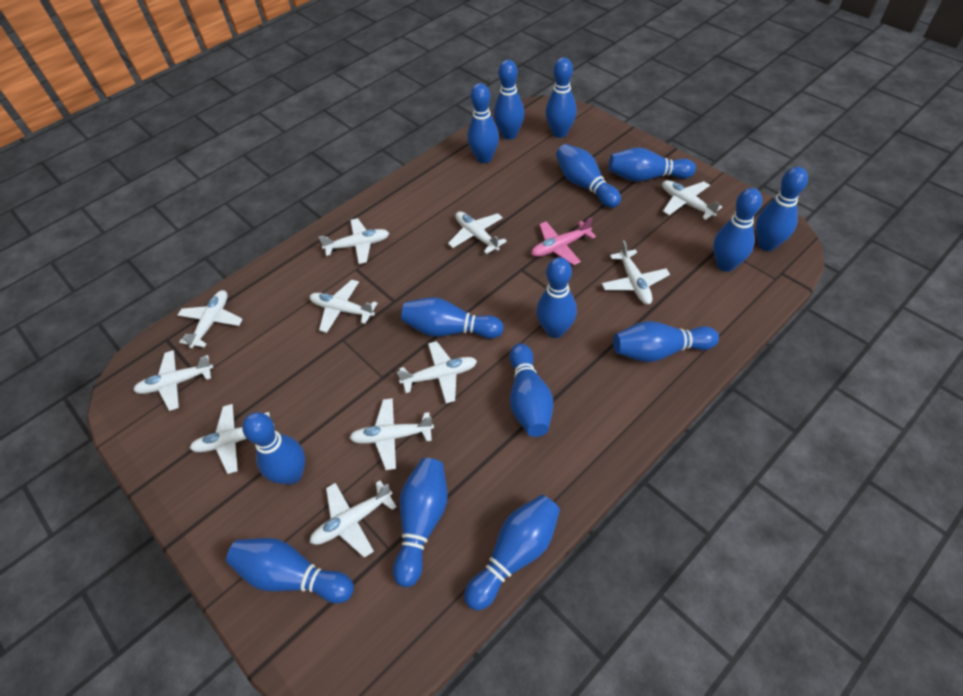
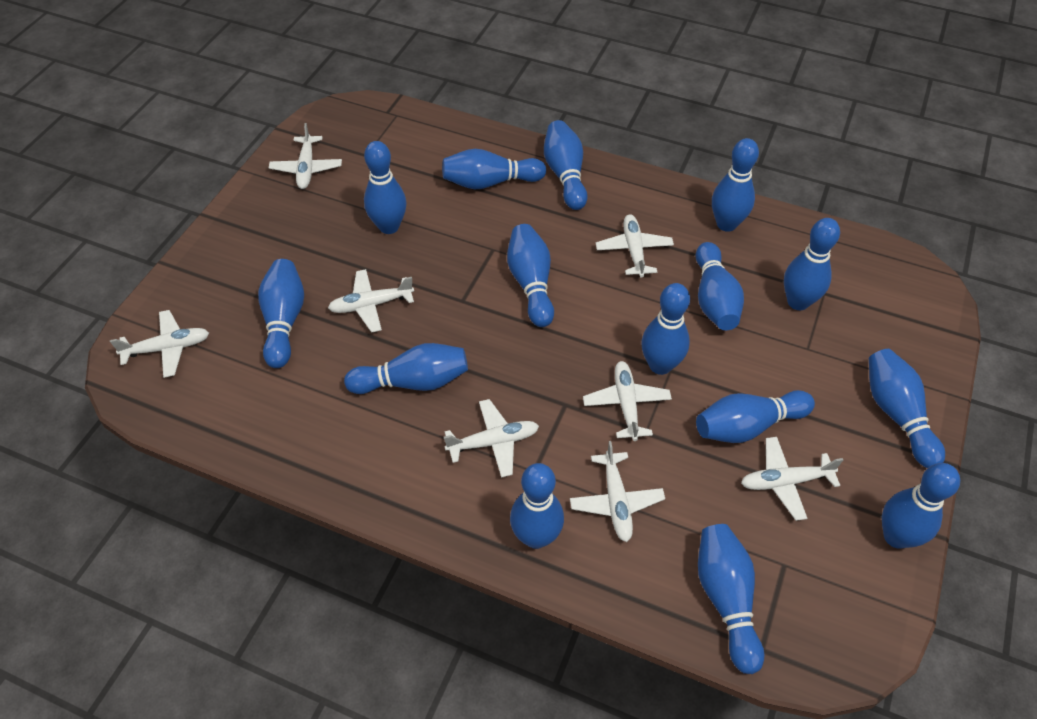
pink plane: [531,217,596,265] = 1 -> none = 0
white plane: [133,350,213,411] [178,290,243,349] [190,404,274,474] [309,280,377,333] [309,480,397,558] [319,218,389,264] [349,398,434,470] [397,341,477,403] [448,211,507,254] [602,240,670,304] [662,180,722,220] = 11 -> [110,310,209,378] [269,123,342,189] [328,269,414,333] [444,399,539,478] [570,441,665,542] [583,361,672,441] [596,214,674,278] [741,437,843,521] = 8

